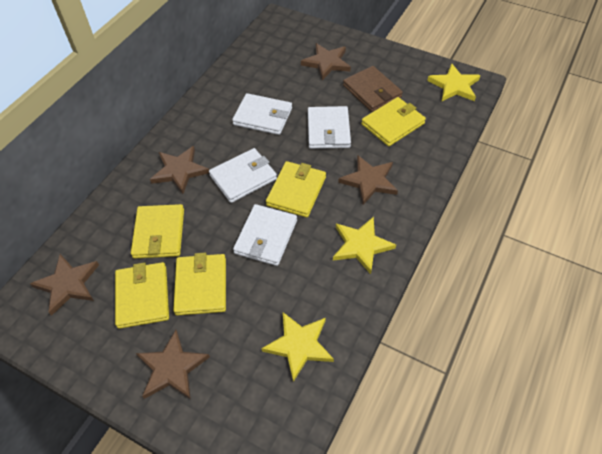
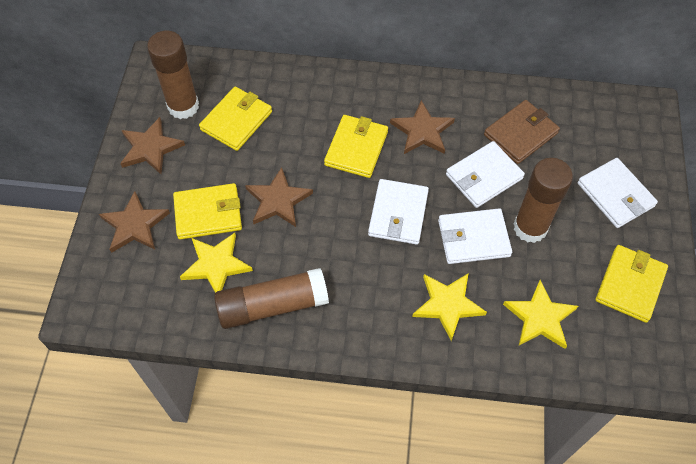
brown glue stick: none = 0 -> [147,31,199,119] [214,268,329,329] [514,158,573,243] = 3
brown star: [30,254,99,316] [136,330,210,399] [150,146,209,194] [301,43,351,80] [338,155,398,205] = 5 -> [99,191,170,253] [120,117,185,174] [245,167,313,227] [390,100,455,154] = 4
yellow wallet: [115,262,169,329] [131,204,184,258] [173,253,226,316] [266,161,326,217] [361,97,426,146] = 5 -> [173,183,242,240] [199,87,272,151] [324,115,388,178] [596,245,668,323] = 4

